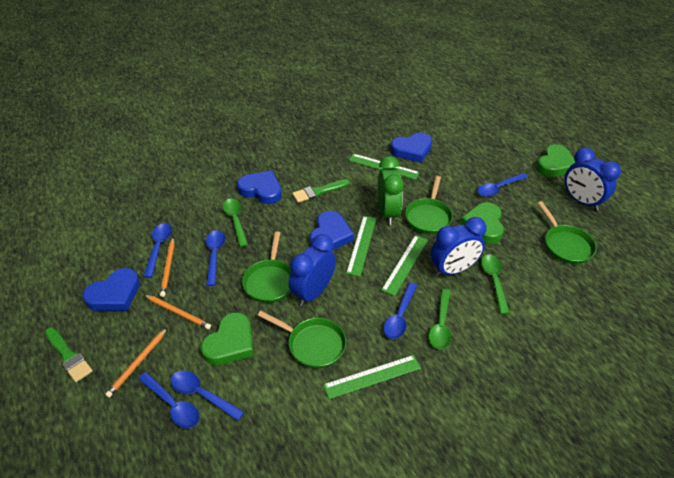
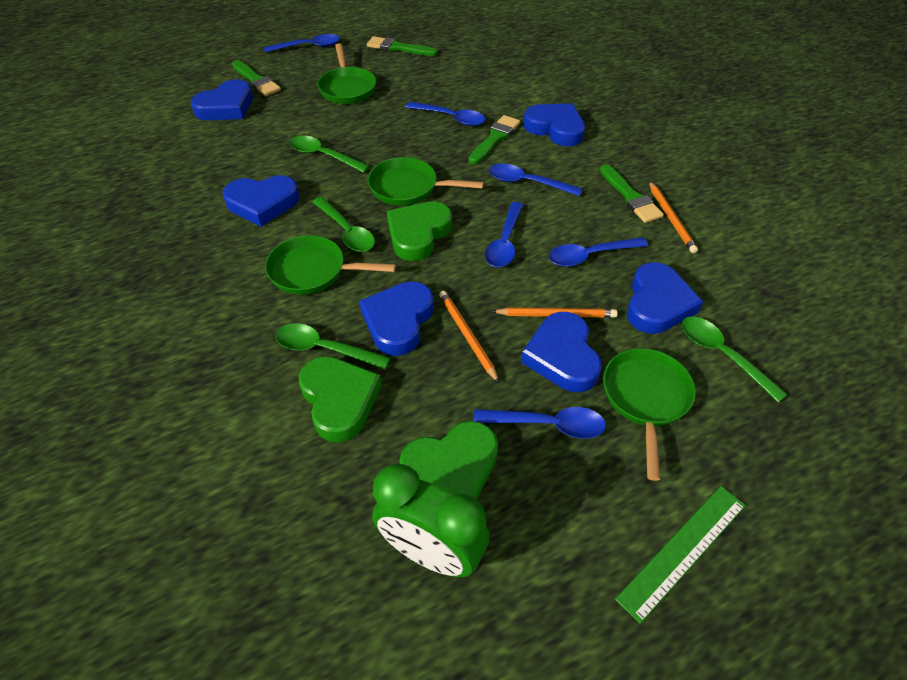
blue clock: [289,234,336,306] [430,217,487,277] [565,148,621,211] = 3 -> none = 0
blue heart: [83,268,140,311] [237,171,282,204] [310,211,354,251] [390,133,432,163] = 4 -> [191,79,253,120] [222,175,300,227] [359,281,434,356] [521,312,602,392] [523,103,585,146] [627,262,703,334] = 6
green brush: [45,327,93,382] [292,179,350,203] = 2 -> [232,60,281,96] [367,36,437,56] [469,115,520,164] [600,164,664,223] = 4
green ruler: [323,355,421,399] [346,216,377,276] [349,154,420,180] [381,235,428,296] = 4 -> [615,486,746,624] = 1
green spoon: [223,199,248,247] [429,289,451,349] [481,254,510,314] = 3 -> [275,323,390,369] [289,135,370,173] [313,197,375,252] [682,317,788,402] = 4

